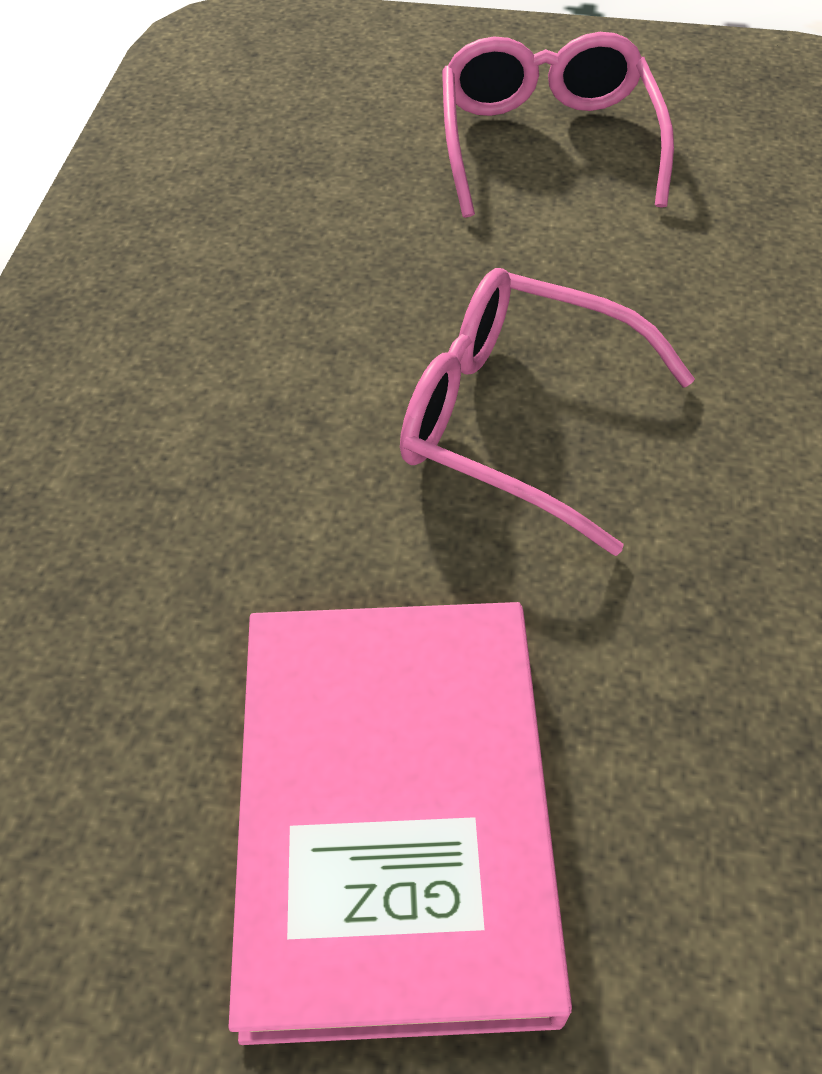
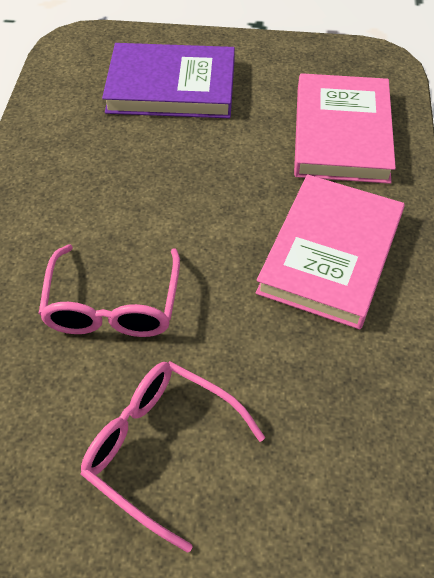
pink book: [228,602,572,1045] = 1 -> [256,174,405,329] [294,73,396,184] = 2
purple book: none = 0 -> [102,43,235,118] = 1

